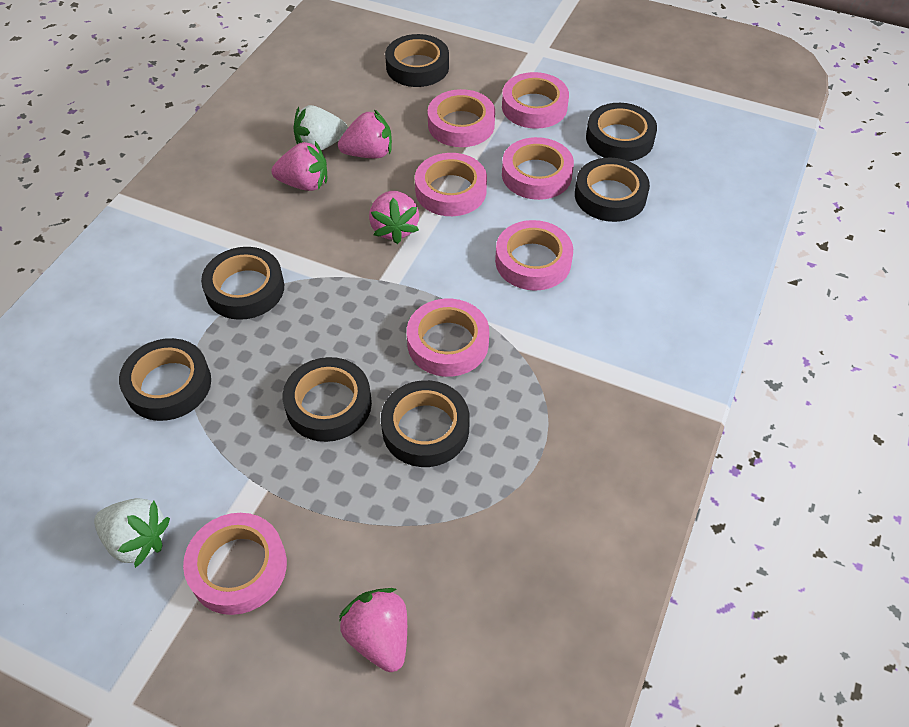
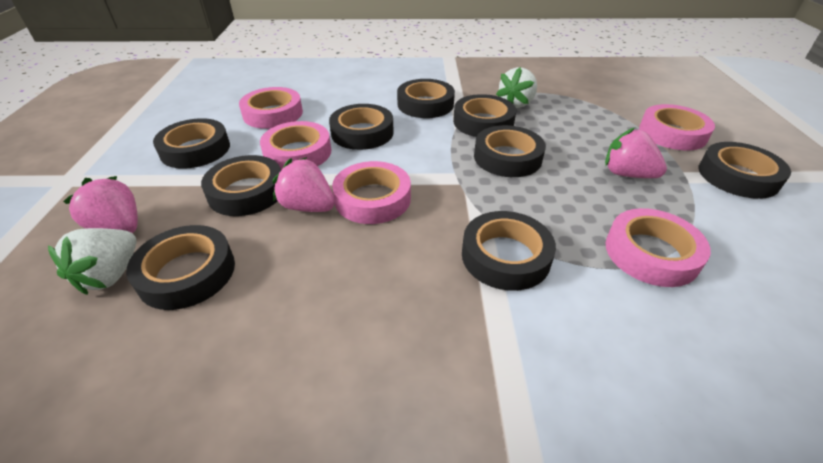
black tape: [119,338,211,421] [201,247,284,320] [283,357,372,442] [381,380,470,467] [385,34,449,87] [575,158,650,222] [586,103,657,161] = 7 -> [126,225,235,310] [153,118,230,169] [201,155,281,216] [329,104,394,150] [397,79,455,118] [453,94,516,137] [462,211,556,291] [474,125,546,177] [698,142,791,199] = 9
pink strawberry: [271,141,327,191] [338,110,392,158] [339,588,407,672] [369,191,419,244] = 4 -> [63,176,138,233] [273,157,335,212] [605,128,667,178] = 3
pink tape: [183,513,287,615] [407,298,489,377] [415,153,487,216] [428,89,495,147] [495,220,573,291] [502,72,569,129] [502,137,574,200] = 7 -> [239,87,303,129] [260,121,331,170] [332,161,411,224] [606,208,711,287] [639,104,715,150] = 5

